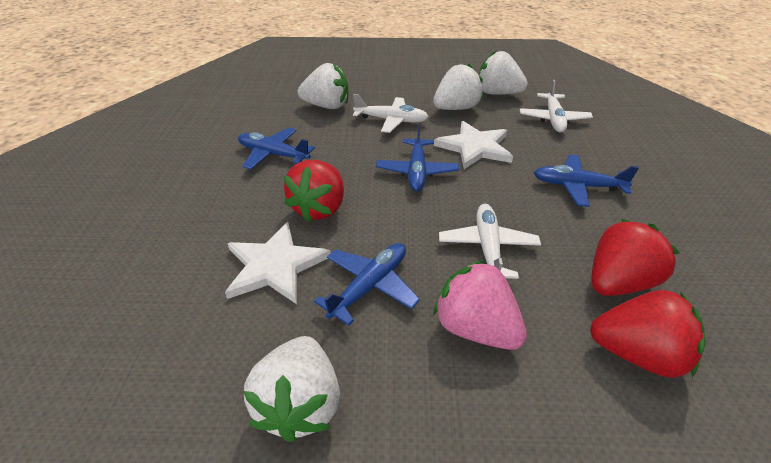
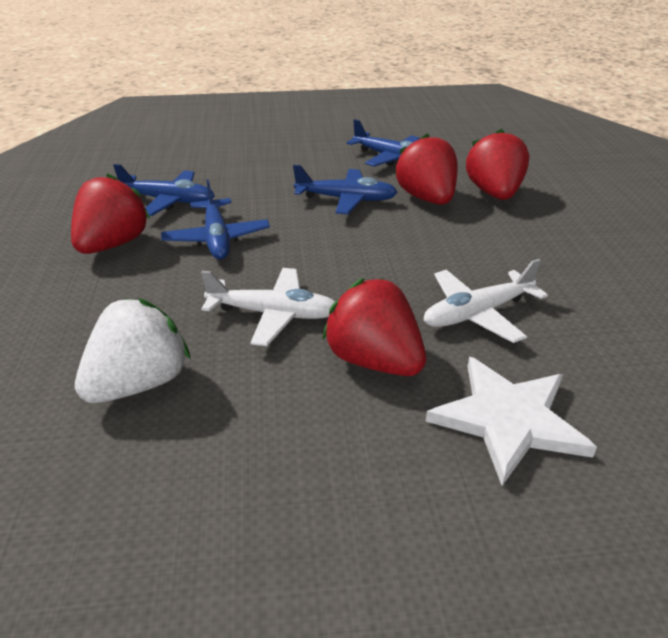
pink strawberry: [433,260,527,350] = 1 -> none = 0
red strawberry: [284,160,344,222] [590,290,706,378] [591,219,680,296] = 3 -> [71,173,150,254] [322,278,426,376] [395,133,458,205] [466,129,529,200] = 4
white plane: [353,94,429,133] [439,204,541,279] [519,80,593,132] = 3 -> [201,268,335,346] [423,259,548,343] = 2
white star: [225,222,331,304] [434,121,513,169] = 2 -> [426,357,597,486] = 1
white strawberry: [243,336,340,442] [298,63,348,109] [433,63,484,110] [479,51,528,95] = 4 -> [75,298,191,403] = 1

